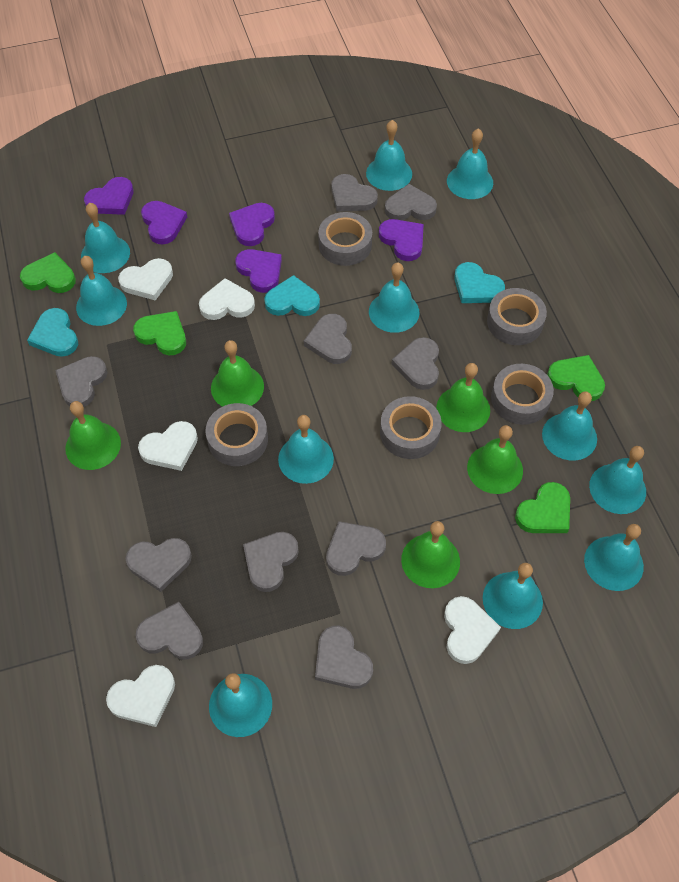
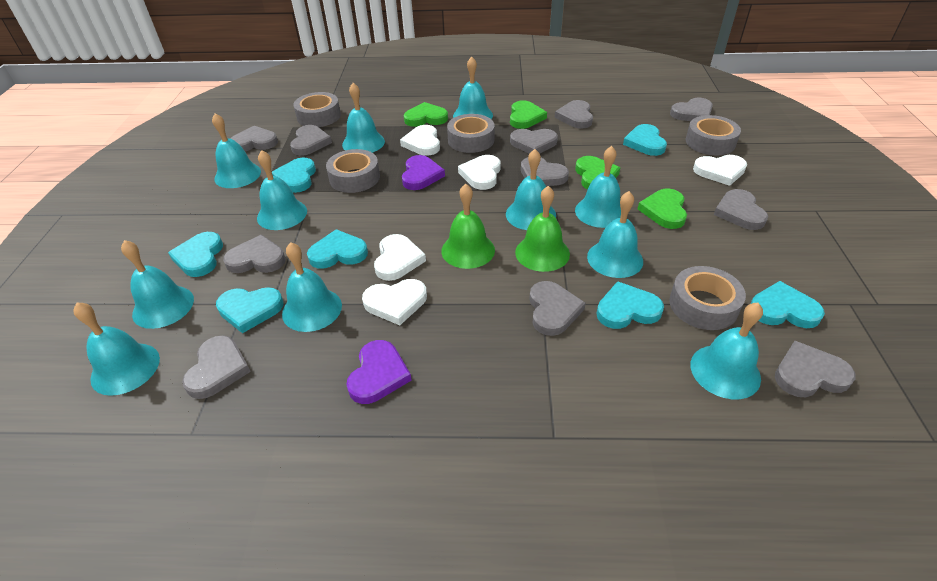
green bell: [65,401,121,470] [211,340,264,407] [401,521,460,588] [436,363,490,432] [467,425,523,494] = 5 -> [441,184,495,269] [515,186,570,272] = 2
grey heart: [55,356,107,407] [126,538,192,592] [136,602,203,660] [243,532,299,592] [304,314,352,364] [315,626,373,689] [326,521,386,576] [331,174,378,212] [385,184,437,220] [392,337,439,390] = 10 -> [182,335,251,399] [223,235,285,273] [230,126,278,152] [290,125,332,156] [510,129,558,154] [521,157,569,186] [529,281,586,336] [555,100,593,129] [670,97,713,121] [714,189,768,230] [775,341,855,397] = 11
purple heart: [84,177,134,215] [141,201,187,244] [229,203,275,246] [235,249,282,293] [379,219,424,261] = 5 -> [346,340,412,404] [402,155,445,190] = 2
turquoise heart: [27,308,78,357] [264,275,320,316] [454,262,505,303] = 3 -> [168,232,223,277] [216,287,284,333] [272,158,316,193] [307,229,368,269] [596,281,664,329] [623,124,667,156] [750,281,825,328] = 7

